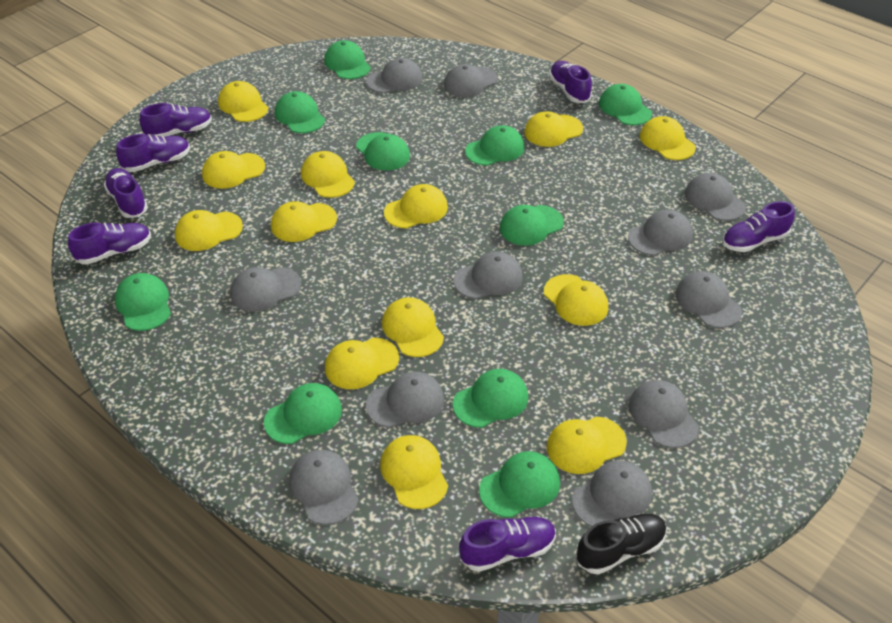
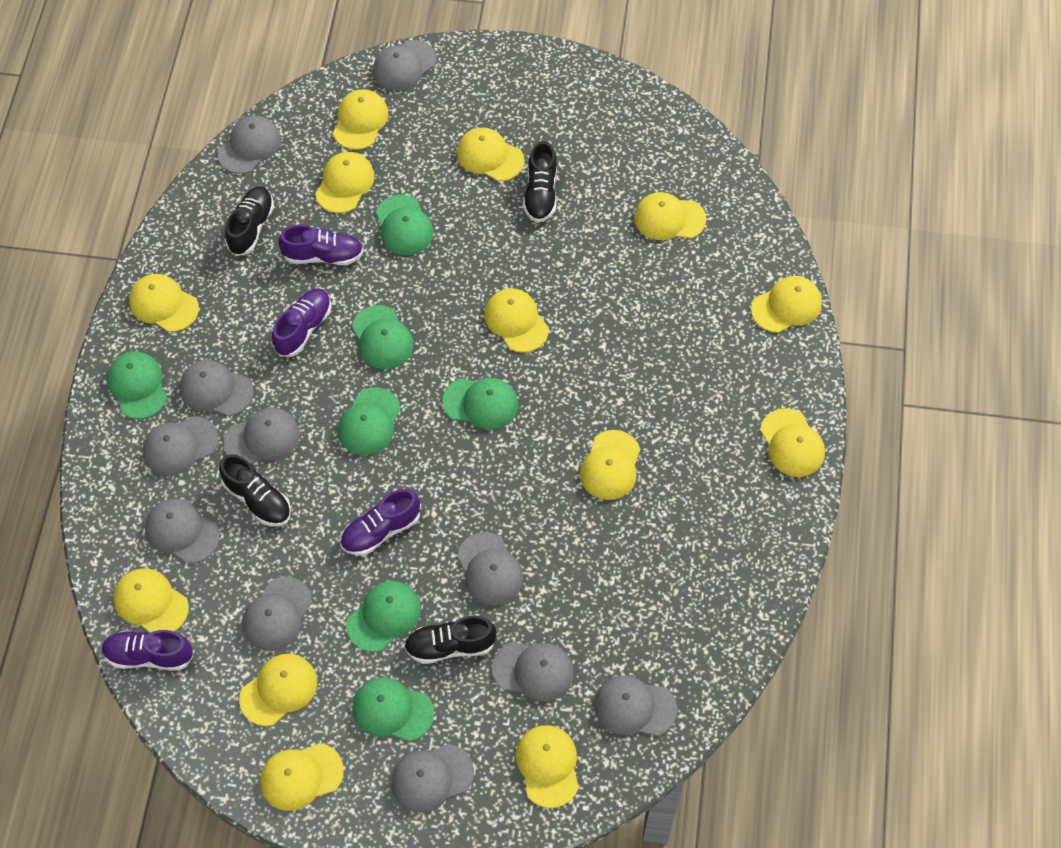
black shoe: [577,513,667,574] = 1 -> [219,454,291,526] [225,186,274,256] [404,616,497,664] [523,141,557,223] = 4
green cap: [115,273,171,331] [264,383,342,444] [275,91,325,133] [324,40,371,79] [356,132,410,171] [453,369,528,428] [465,125,525,166] [479,451,560,518] [500,205,564,246] [599,84,652,125] = 10 -> [107,351,167,419] [338,387,401,455] [346,581,421,652] [352,305,414,369] [353,677,434,741] [376,195,434,255] [442,378,518,430] = 7
purple shoe: [68,222,151,264] [104,168,148,218] [116,134,190,172] [140,103,212,137] [459,517,556,572] [549,61,592,103] [722,201,795,252] = 7 -> [101,630,193,671] [272,288,331,357] [278,225,363,265] [340,489,420,556] = 4

